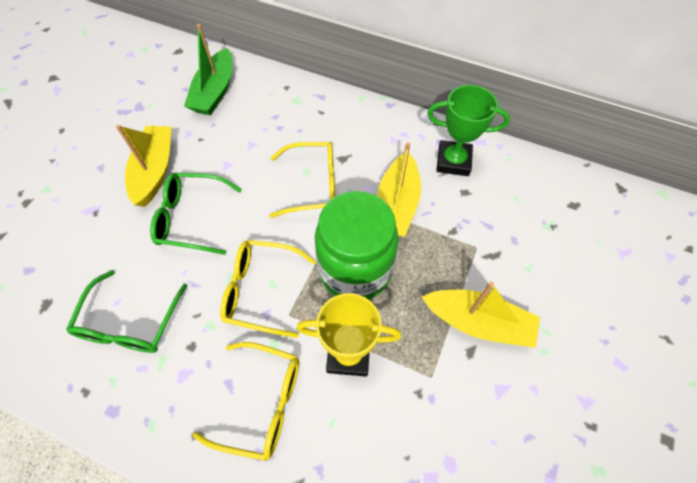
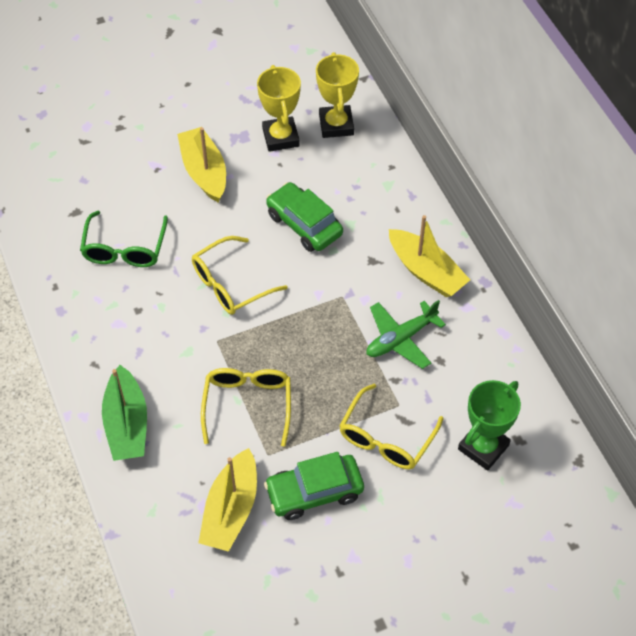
green car: none = 0 -> [264,452,364,520] [266,182,343,252] = 2
green glasses: [66,270,187,353] [150,173,242,255] = 2 -> [80,210,168,267] = 1
green jar: [315,191,399,300] = 1 -> none = 0
green plane: none = 0 -> [367,300,446,369] = 1
yellow trophy: [297,293,401,377] = 1 -> [257,65,301,152] [316,52,359,138] = 2

